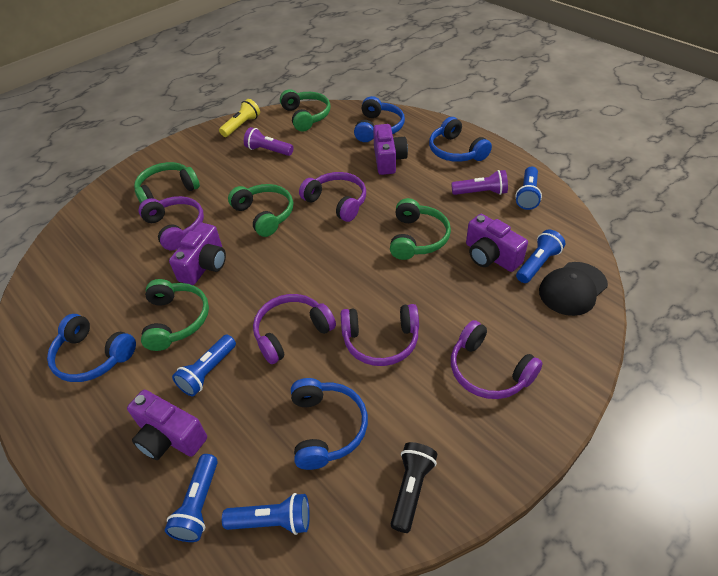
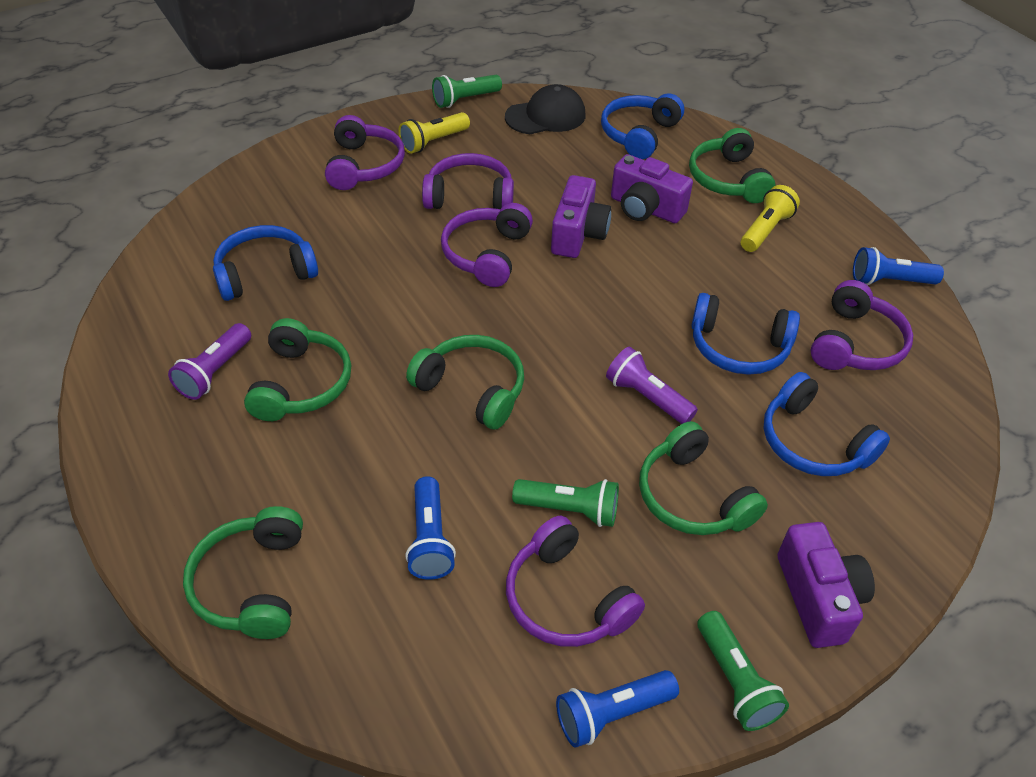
black flashlight: [391,442,437,533] = 1 -> none = 0
blue flashlight: [165,454,218,542] [172,335,236,396] [222,493,310,535] [515,166,542,210] [516,230,565,283] = 5 -> [405,476,456,580] [556,670,679,748] [853,247,944,285] = 3
green flashlight: none = 0 -> [432,75,502,108] [512,479,619,527] [698,611,789,731] = 3
purple camera: [127,390,207,460] [169,223,226,285] [373,124,408,175] [466,214,528,272] = 4 -> [551,175,611,258] [611,154,693,223] [778,522,875,648] = 3
yellow flashlight: [219,99,260,137] = 1 -> [398,112,470,154] [741,185,800,252] = 2

